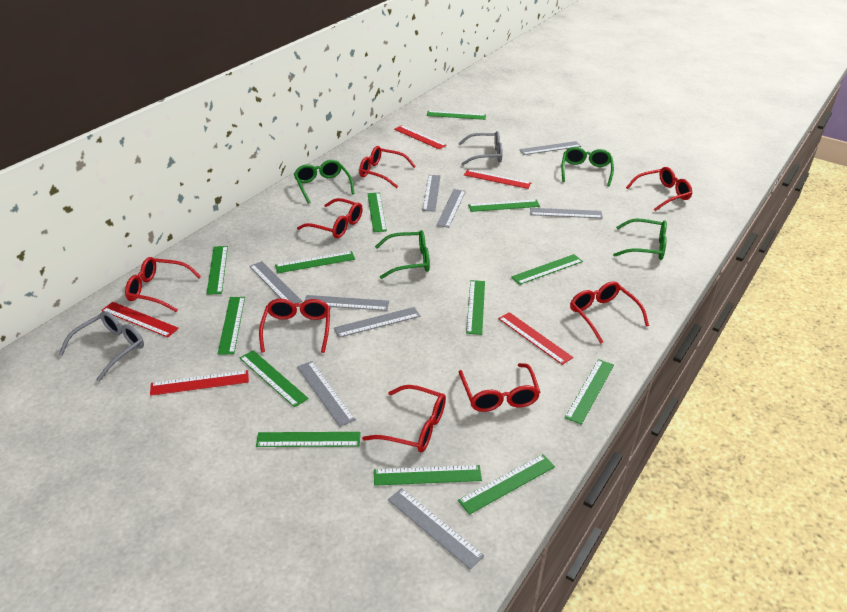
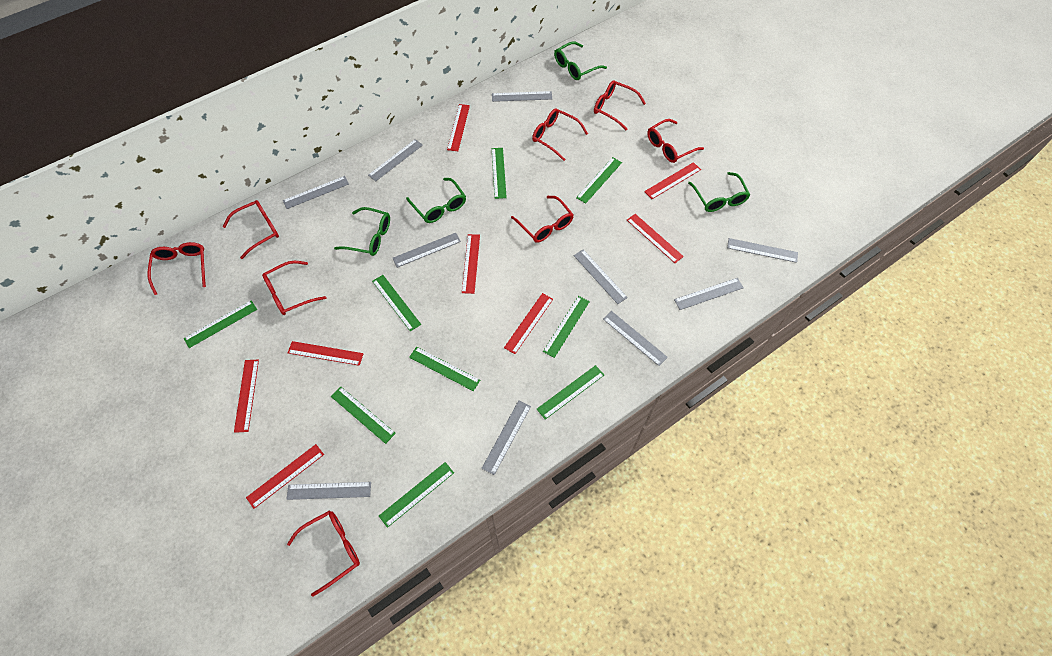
green ruler: [207,246,228,295] [218,297,245,355] [240,350,309,407] [256,432,360,447] [275,251,355,273] [367,193,387,232] [374,465,482,486] [427,111,486,120] [458,454,555,515] [466,280,485,335] [468,199,540,212] [511,254,583,285] [565,359,614,425] = 13 -> [184,300,257,348] [331,387,396,444] [372,275,421,331] [379,462,454,528] [409,347,480,391] [492,148,507,199] [537,365,604,419] [543,296,590,358] [576,157,622,204] = 9
grey glasses: [59,311,144,382] [458,131,502,166] = 2 -> none = 0
grey ruler: [249,261,302,304] [297,361,356,427] [305,295,389,311] [334,307,420,338] [388,488,484,569] [422,175,441,212] [436,189,466,228] [519,141,581,155] [530,208,603,218] = 9 -> [283,176,349,209] [286,482,371,500] [368,139,423,181] [392,233,461,268] [481,400,531,475] [492,91,552,102] [574,249,628,304] [603,311,668,366] [674,278,744,310] [727,238,798,263] = 10
red ruler: [101,302,179,337] [150,370,249,396] [394,125,447,149] [464,169,531,189] [498,312,573,365] = 5 -> [234,360,259,433] [246,444,324,509] [288,341,364,366] [447,104,470,151] [462,234,480,294] [504,293,553,354] [627,214,684,263] [644,162,701,199] = 8

